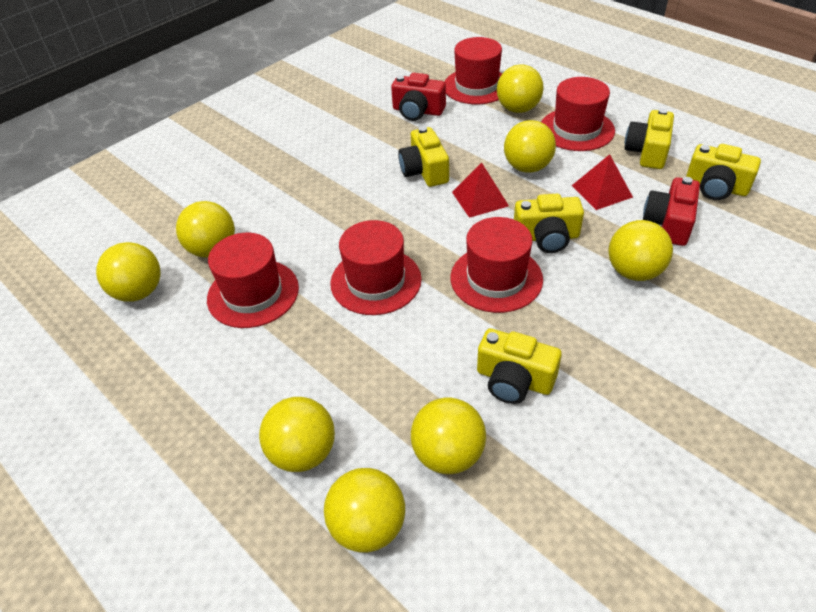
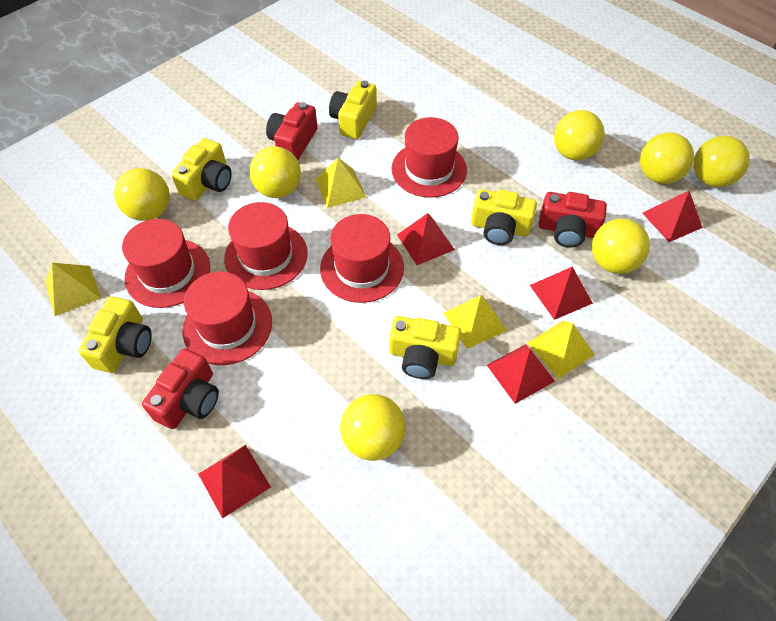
red camera: [391,73,446,121] [643,177,700,246] = 2 -> [142,348,219,429] [266,102,318,160] [539,192,607,248] = 3
red pyramid: [452,163,509,218] [572,154,633,210] = 2 -> [198,445,271,519] [397,213,455,265] [487,344,555,404] [530,267,593,320] [642,191,703,242] = 5
yellow ball: [96,242,161,302] [176,201,235,258] [259,397,335,472] [324,468,405,553] [411,397,486,474] [497,64,544,113] [504,120,556,173] [609,220,673,281] = 8 -> [114,168,170,221] [249,146,301,198] [340,394,406,461] [554,110,605,161] [592,219,650,274] [640,132,694,184] [693,136,750,187] = 7
yellow pyramid: none = 0 -> [45,263,101,316] [316,158,366,208] [443,295,507,349] [527,321,595,378] = 4

